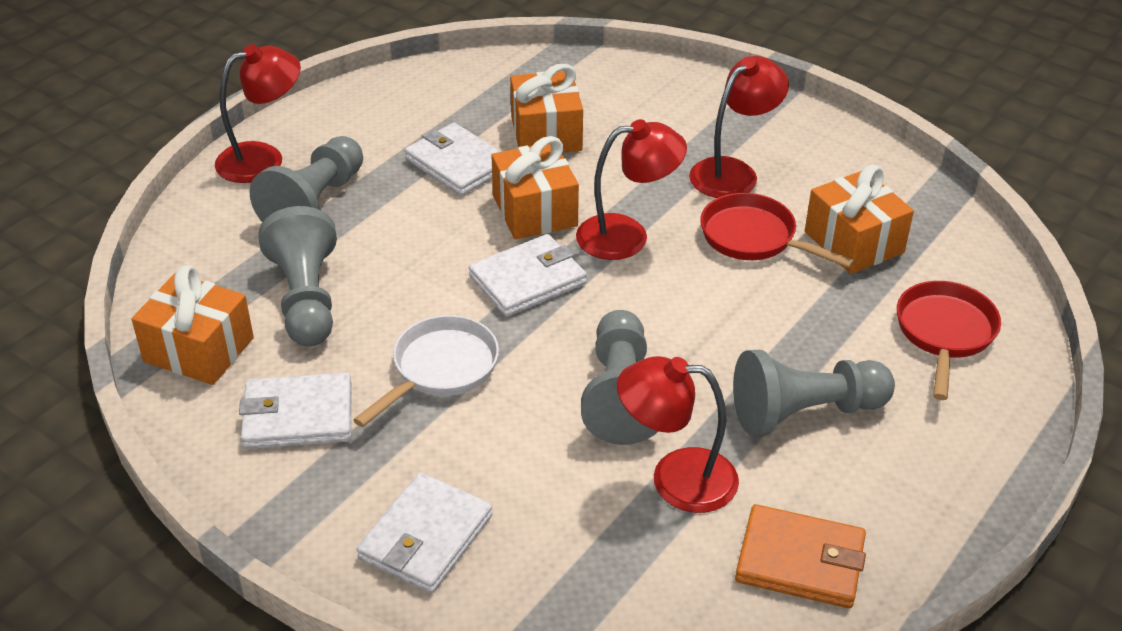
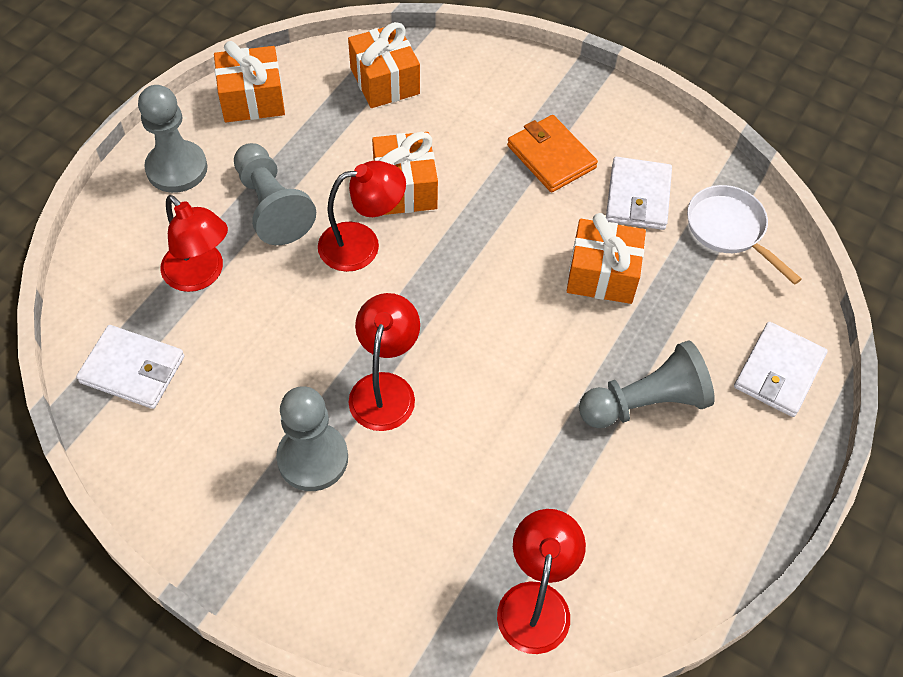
red pan: [700,193,855,268] [897,281,1001,400] = 2 -> none = 0
white wallet: [239,373,351,449] [357,472,493,593] [405,123,501,196] [469,234,587,317] = 4 -> [76,325,185,409] [606,157,672,230] [734,322,828,417] = 3

